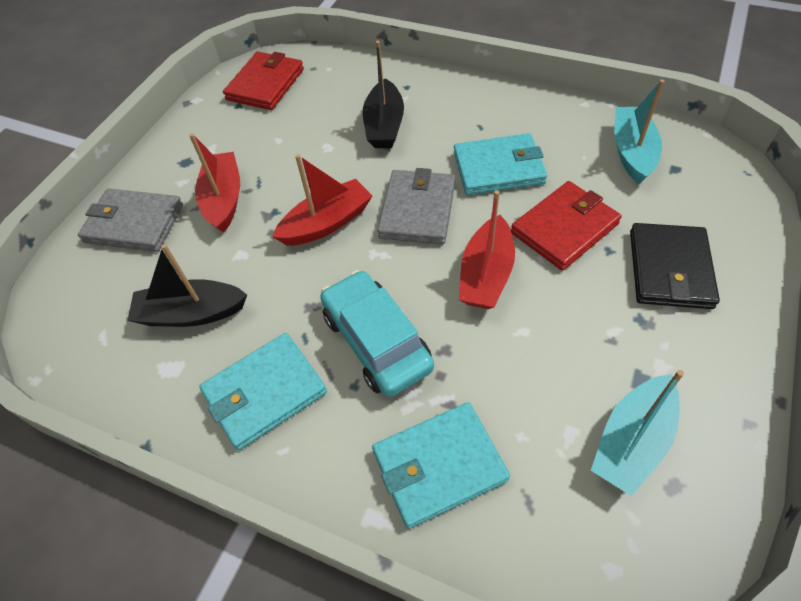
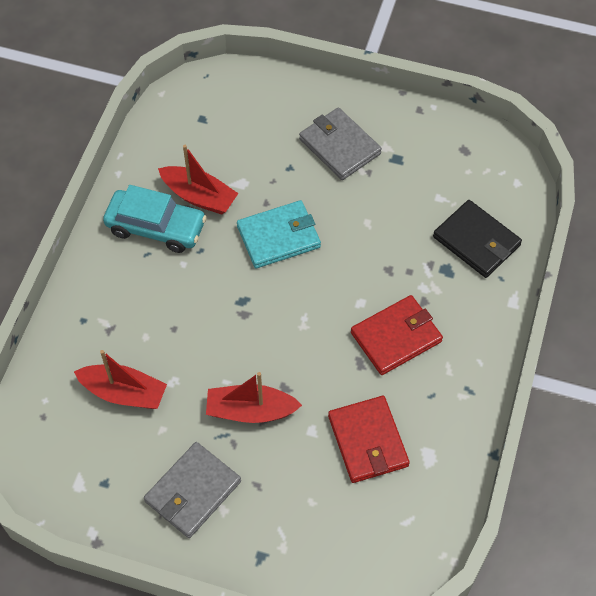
black boat: [127,244,247,327] [363,41,404,148] = 2 -> none = 0
turquoise boat: [591,370,684,496] [614,80,665,184] = 2 -> none = 0
turquoise wallet: [199,333,327,450] [372,402,510,529] [454,133,547,195] = 3 -> [237,200,321,268] = 1

